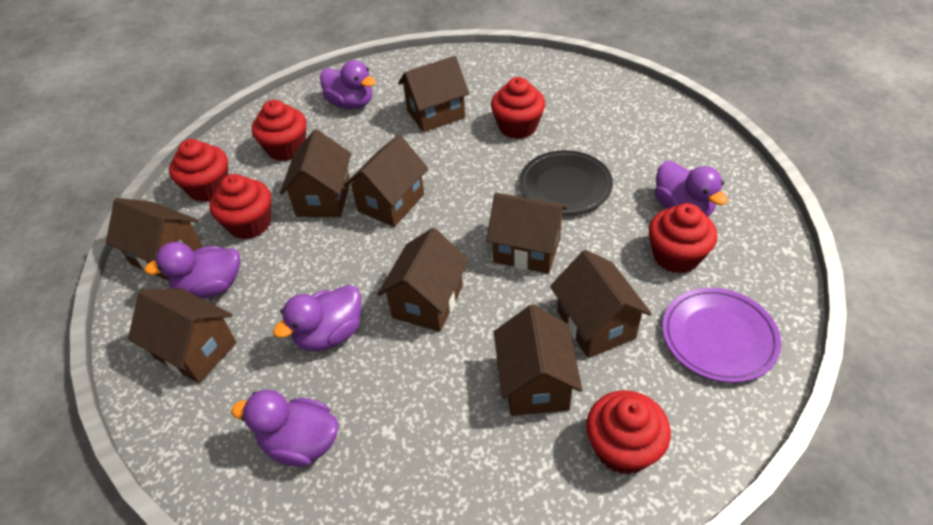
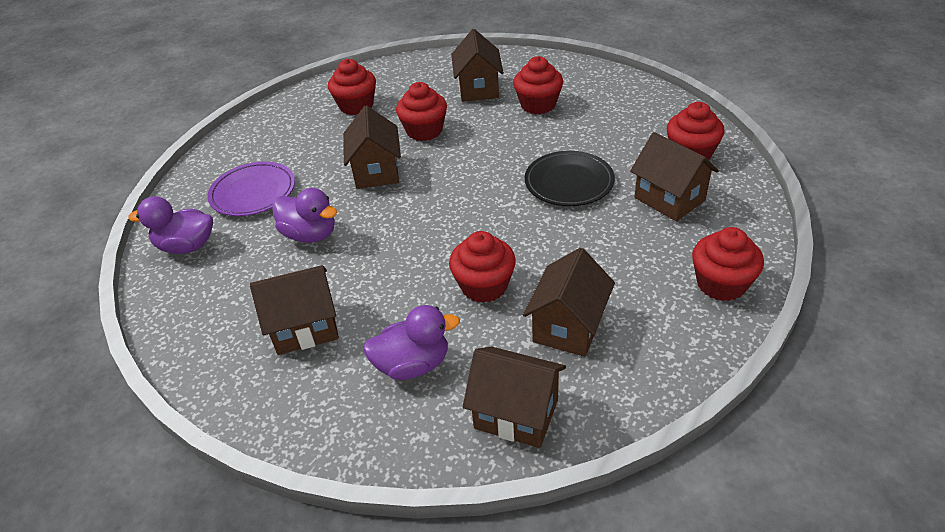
brown house: [106,198,203,281] [128,288,237,383] [280,129,351,217] [344,135,428,227] [377,228,469,332] [398,56,469,132] [486,193,568,274] [494,305,582,416] [550,250,652,358] = 9 -> [250,265,339,355] [343,106,401,189] [451,29,504,102] [463,346,566,448] [523,248,615,357] [630,132,719,221] = 6
purple duck: [144,242,240,299] [231,390,339,467] [273,285,361,352] [320,60,376,109] [654,161,728,217] = 5 -> [128,196,213,254] [272,188,337,243] [363,305,460,380] = 3

